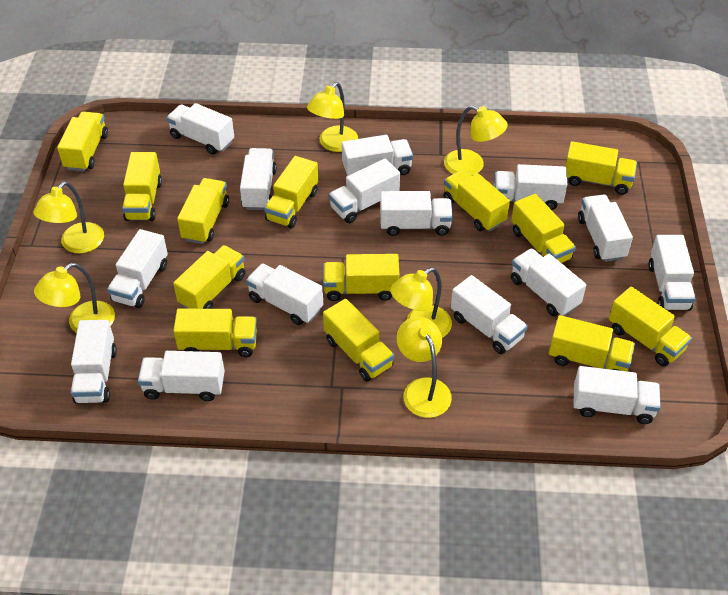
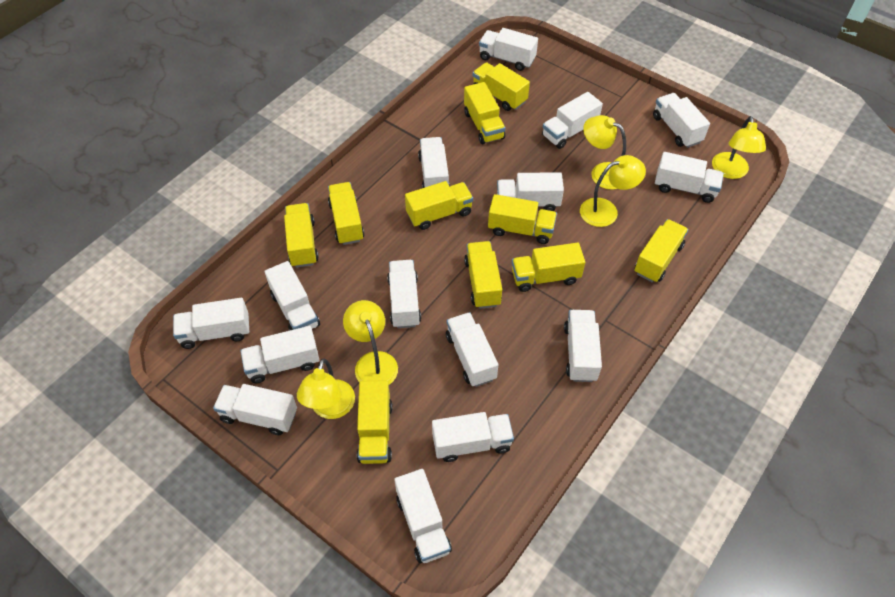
yellow lamp: [33,181,104,253] [34,263,115,333] [307,82,358,152] [390,267,452,338] [397,317,452,418] [444,105,508,176] = 6 -> [297,359,355,419] [343,300,398,385] [580,155,646,227] [583,115,626,190] [712,116,766,179] = 5
yellow truck: [57,112,108,171] [122,152,162,221] [173,245,245,309] [173,309,257,357] [177,178,229,244] [264,156,318,228] [323,254,399,301] [323,299,394,382] [443,170,510,231] [511,194,576,263] [549,315,635,372] [565,141,637,195] [609,287,692,366] = 13 -> [284,203,319,268] [328,182,364,245] [357,380,393,464] [405,181,473,230] [464,82,505,144] [464,241,502,309] [473,62,530,111] [488,194,557,244] [512,242,585,292] [634,219,688,283] = 10

